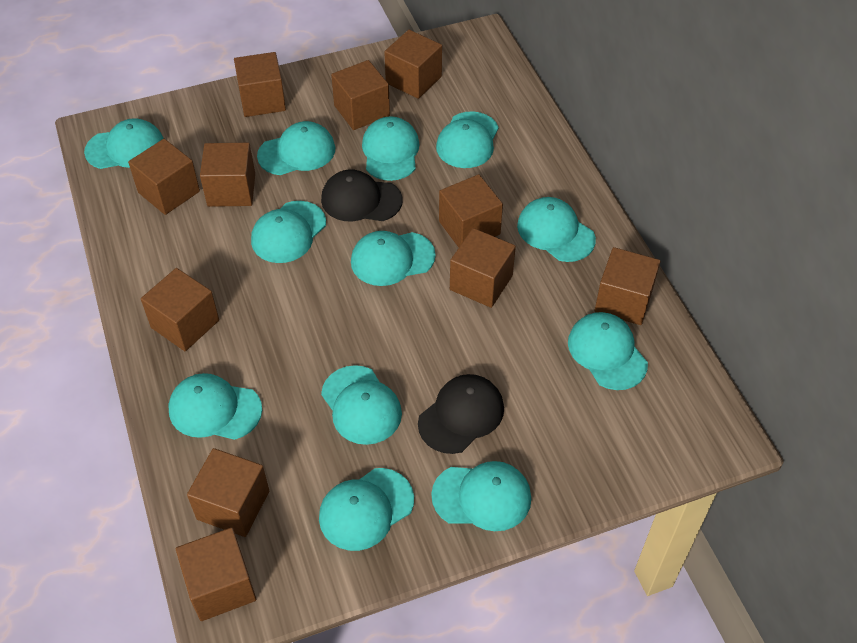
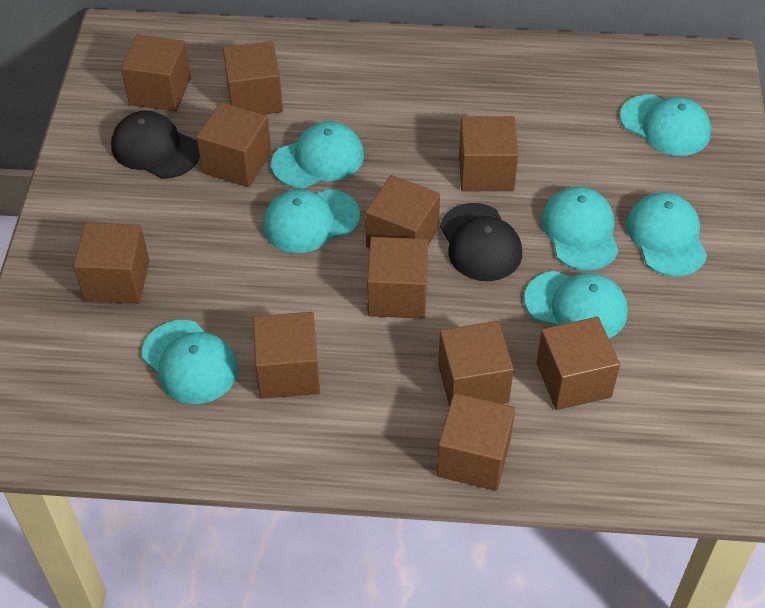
turquoise cap: [84,118,164,169] [169,373,262,440] [251,201,326,263] [257,121,335,175] [319,468,414,551] [321,365,402,445] [351,231,436,286] [362,116,420,181] [431,461,531,531] [436,111,499,168] [517,197,596,262] [568,312,648,390] = 12 -> [142,320,238,404] [263,189,360,253] [271,121,364,189] [524,271,628,338] [541,187,619,270] [620,95,711,156] [626,192,707,276] = 7

